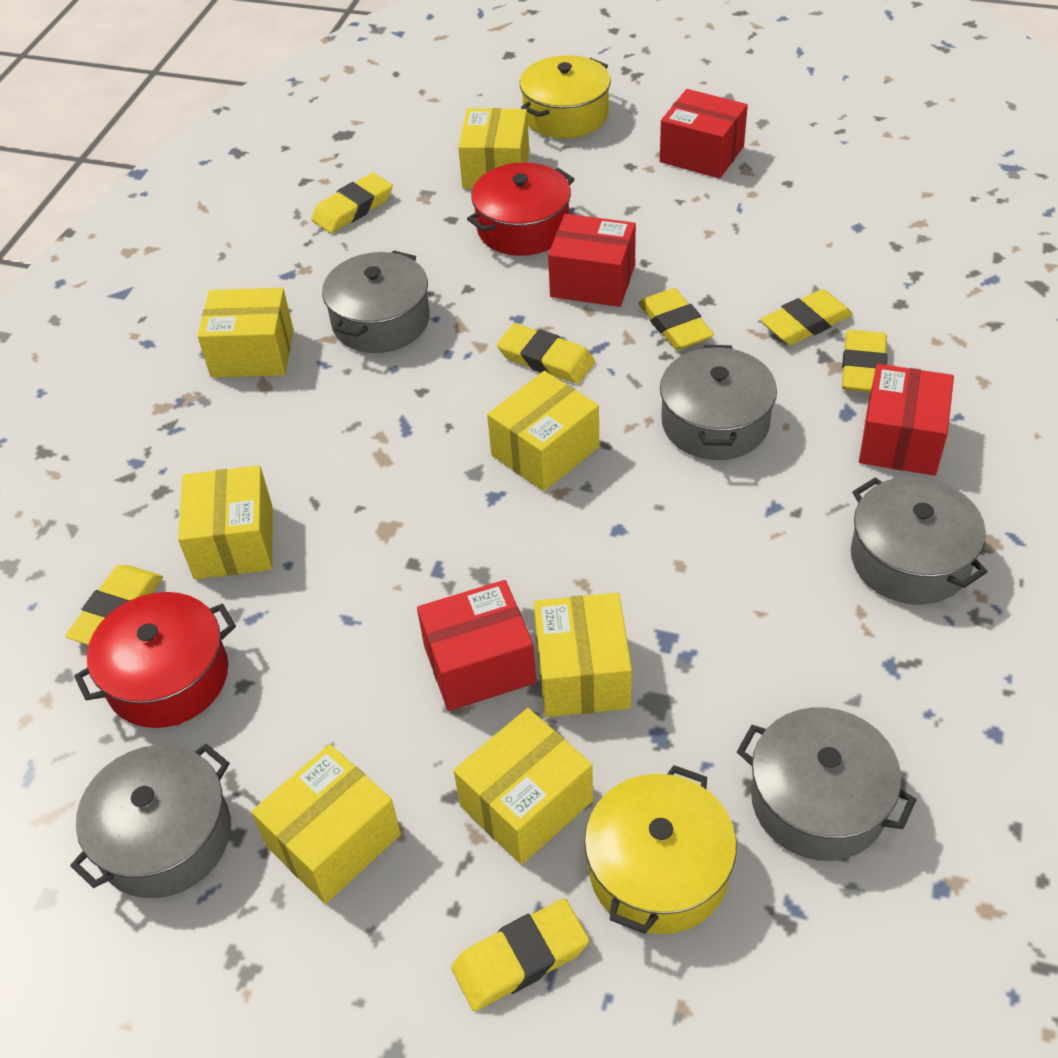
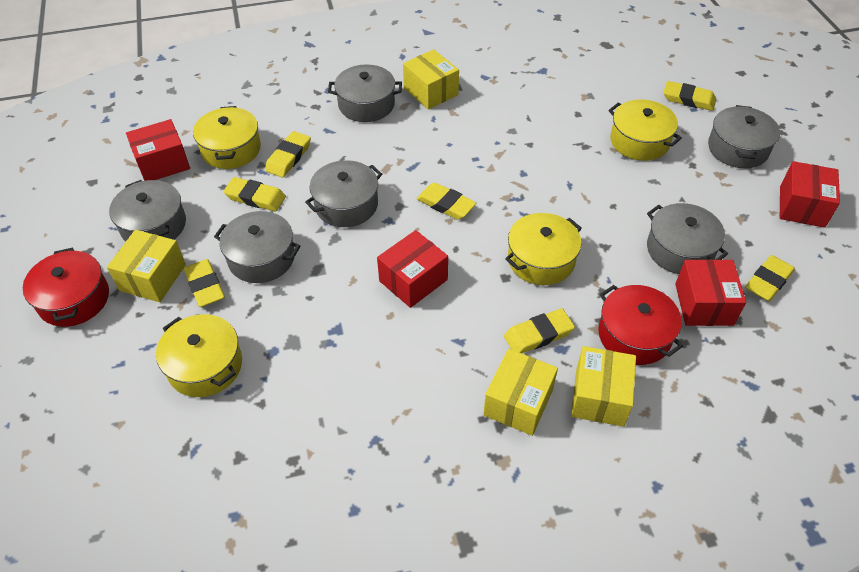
grey pot: [70,744,231,898] [322,250,430,353] [660,345,777,460] [737,707,916,861] [851,477,987,605] = 5 -> [109,180,186,242] [214,211,301,283] [305,160,382,227] [328,64,402,122] [647,203,728,274] [708,105,780,168] = 6
yellow box: [178,466,273,579] [198,288,293,378] [251,744,401,904] [454,708,593,865] [458,108,529,189] [487,371,599,491] [534,593,632,717] = 7 -> [107,230,186,302] [403,49,459,110] [483,349,558,436] [571,346,636,427] = 4
yellow pot: [520,55,611,138] [584,765,737,934] = 2 -> [156,314,242,397] [193,106,261,169] [505,213,582,285] [609,99,682,161] = 4

